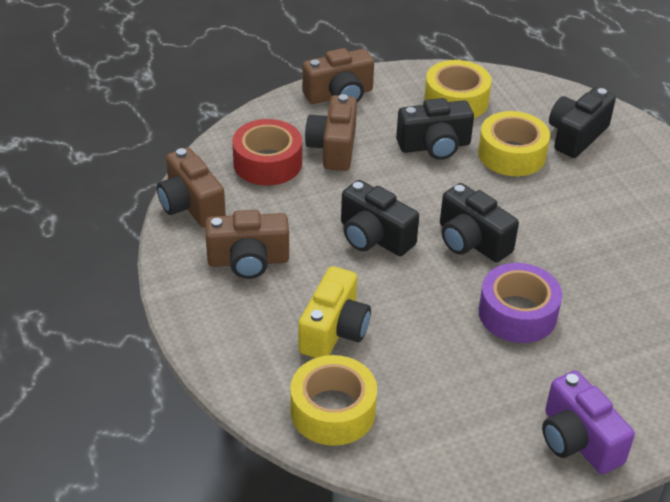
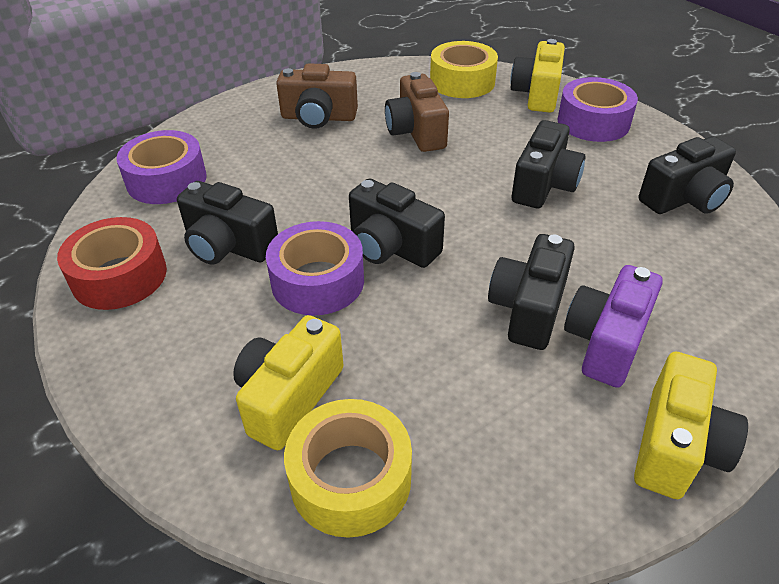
black camera: [341,180,419,256] [396,98,474,160] [440,183,519,262] [549,87,616,158] = 4 -> [177,181,278,264] [349,179,445,268] [488,234,575,350] [511,120,585,208] [639,136,736,214] = 5
brown camera: [157,147,226,227] [205,210,289,279] [302,48,374,104] [305,94,357,171] = 4 -> [276,63,358,129] [385,72,449,152] = 2
purple tape: [479,263,562,343] = 1 -> [116,130,207,204] [266,221,364,316] [557,77,638,142] = 3
yellow camera: [299,266,371,358] = 1 -> [233,315,344,450] [510,39,565,113] [634,352,748,499] = 3
yellow tape: [290,355,377,446] [424,60,491,118] [478,111,550,176] = 3 -> [284,399,412,538] [430,41,498,98] = 2

